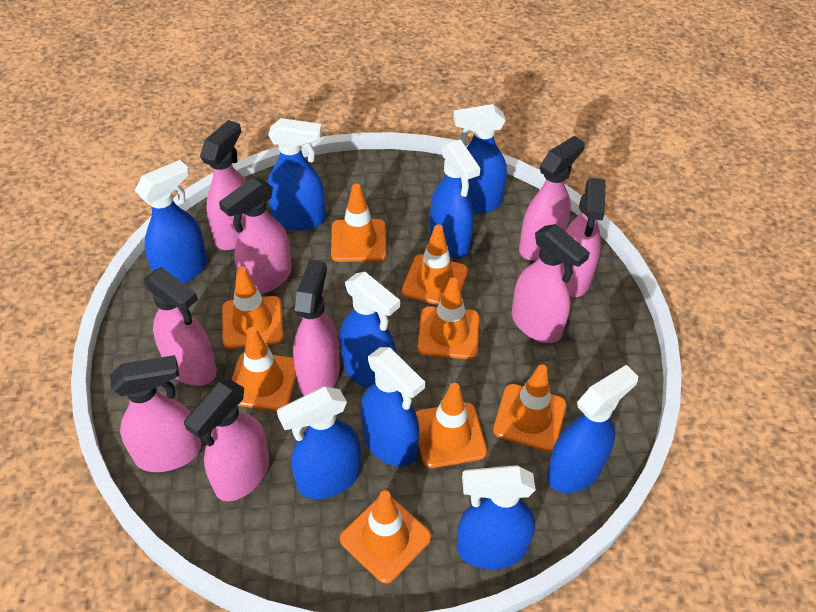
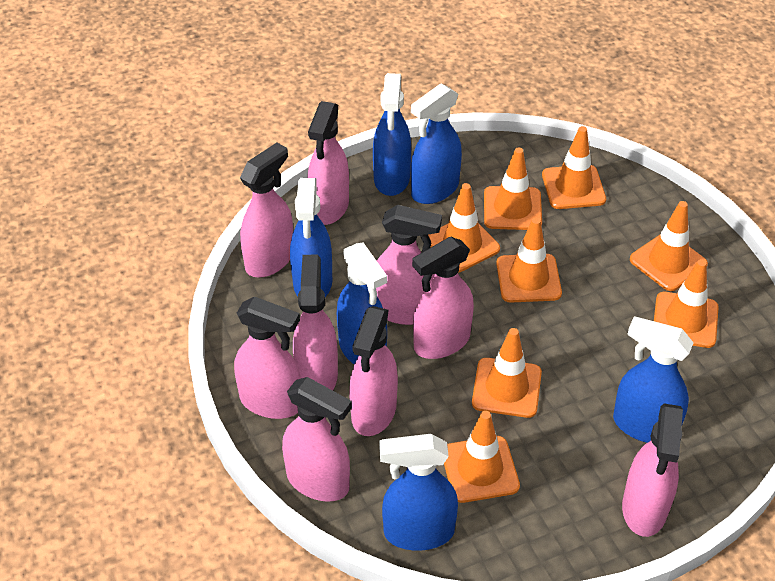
blue spray bottle: [134,160,207,284] [267,118,325,230] [277,387,361,499] [340,272,400,389] [360,347,425,467] [430,139,480,258] [453,104,507,214] [457,465,536,569] [547,365,638,493] = 9 -> [290,178,332,297] [337,243,387,364] [373,73,411,196] [379,434,458,551] [411,84,462,204] [613,316,694,443] = 6

